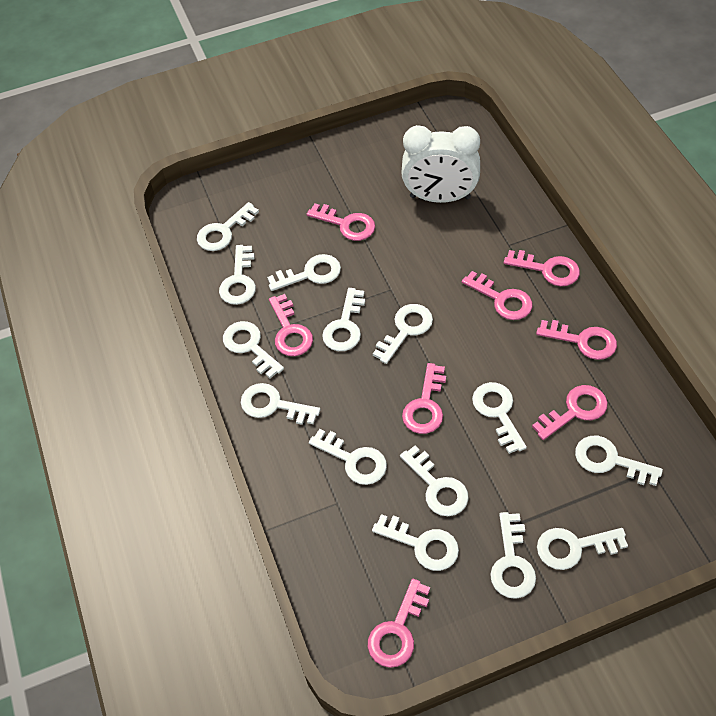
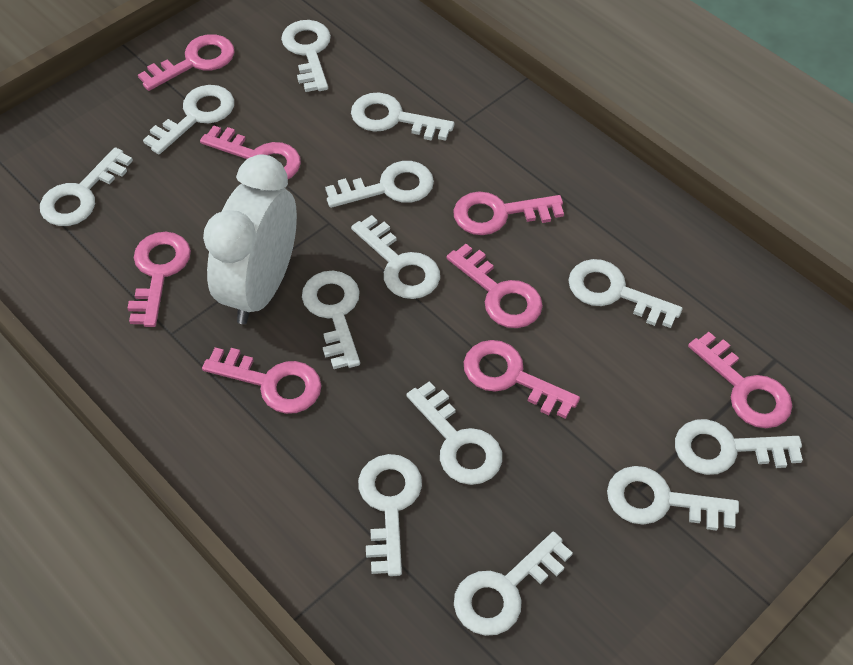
white key: [197,202,259,251] [219,245,256,305] [223,321,284,378] [241,383,320,425] [267,254,341,291] [309,429,387,485] [322,288,365,351] [372,514,459,571] [373,304,433,364] [400,446,469,516] [472,382,527,454] [490,512,536,599] [537,528,628,570] [575,436,663,486] = 14 -> [40,147,133,226] [143,85,234,154] [281,20,331,92] [302,271,360,369] [325,161,434,208] [351,93,454,141] [351,215,440,299] [358,454,422,576] [406,381,502,485] [454,532,573,636] [568,259,683,328] [607,466,739,531] [675,419,803,475] = 13

